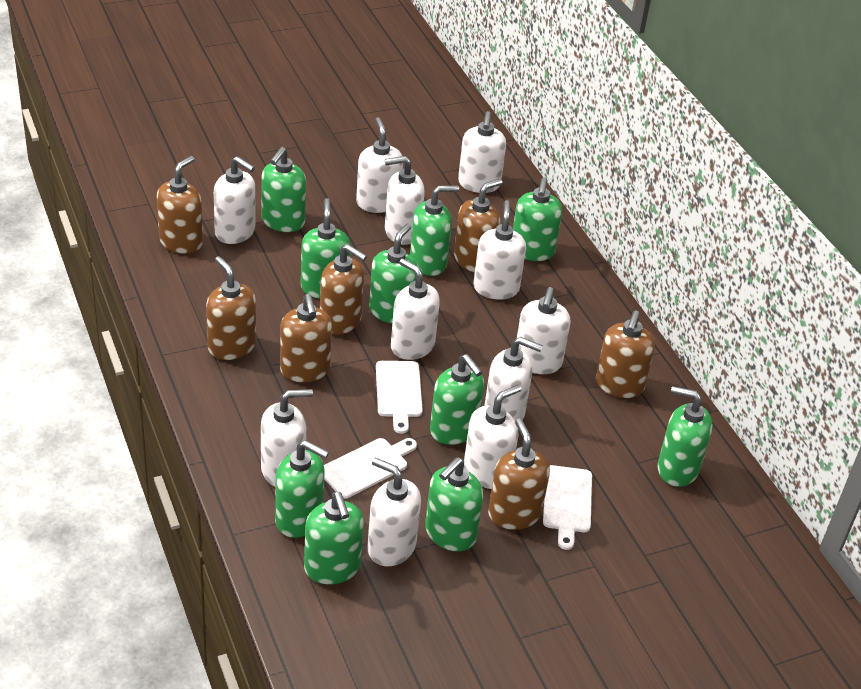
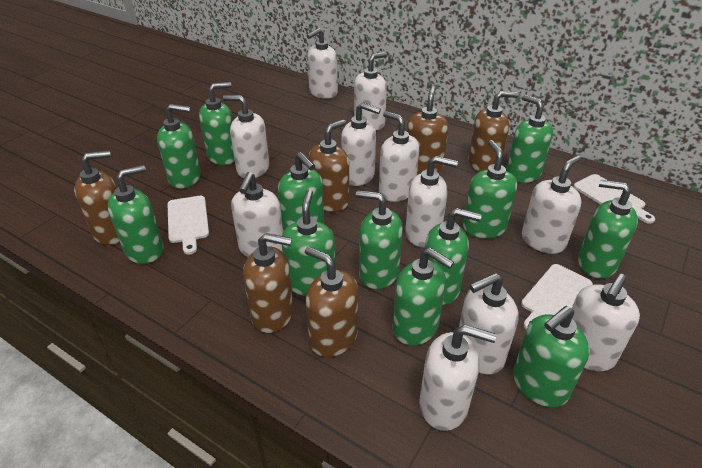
brown soap dispenser: [157,156,203,254] [206,256,256,360] [280,294,332,383] [320,244,367,335] [454,179,503,272] [488,419,550,530] [596,311,655,398] = 7 -> [74,150,119,245] [243,233,294,333] [305,246,358,357] [309,120,349,212] [407,86,449,173] [469,91,519,172] = 6
green soap dispenser: [261,147,306,232] [275,440,329,538] [301,198,350,299] [304,492,364,584] [369,224,418,324] [410,186,459,276] [425,457,483,552] [430,354,484,445] [513,177,562,261] [658,386,712,487] = 10 -> [107,165,164,264] [157,104,201,189] [199,82,235,165] [278,152,324,232] [282,189,335,296] [356,190,403,289] [393,247,454,346] [424,208,482,305] [463,140,517,239] [506,95,553,183] [513,306,590,408] [578,180,638,279] = 12

